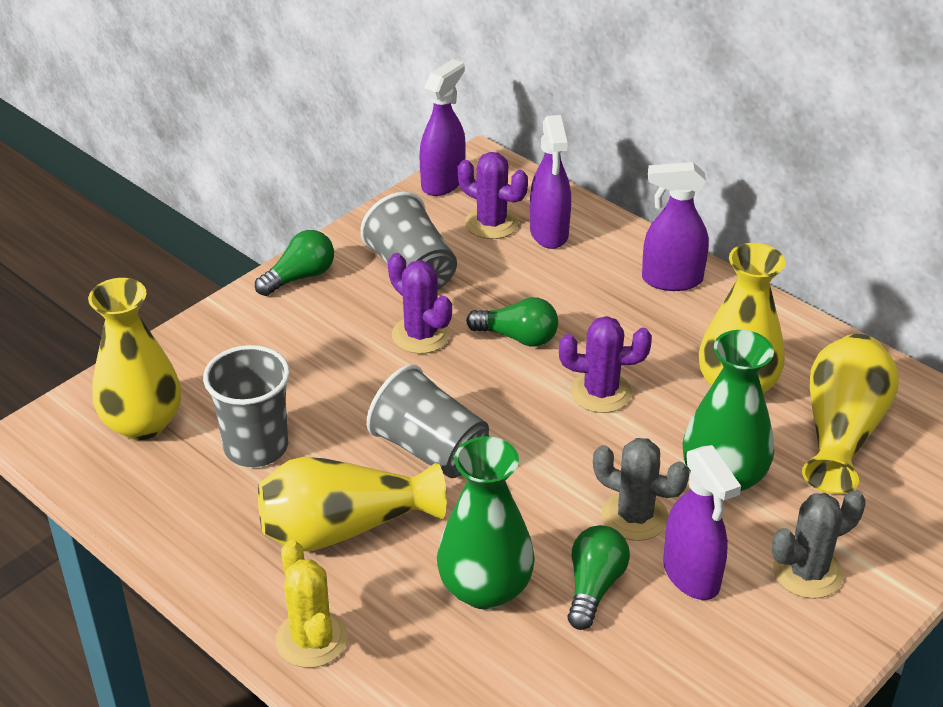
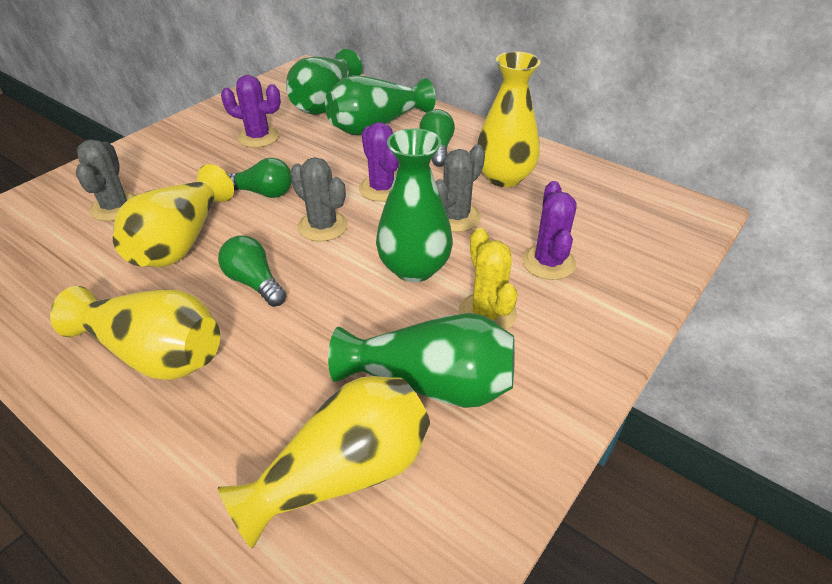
green vase: [437,436,535,610] [683,330,774,492] = 2 -> [286,49,362,115] [325,75,436,135] [328,313,515,408] [376,128,453,282] = 4
grey cactus: [593,438,689,541] [772,490,866,599] = 2 -> [76,139,136,221] [290,157,348,242] [436,144,485,232] = 3
grey cup: [203,345,290,467] [360,192,457,290] [367,364,489,478] = 3 -> none = 0
purple spray bottle: [420,59,466,196] [530,115,571,249] [642,162,709,291] [663,445,741,600] = 4 -> none = 0

